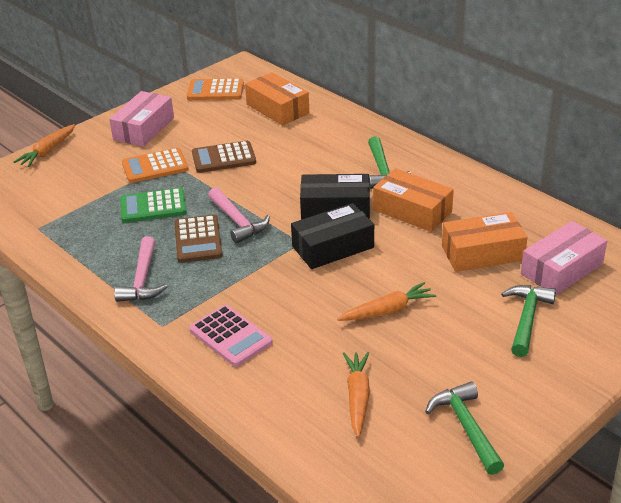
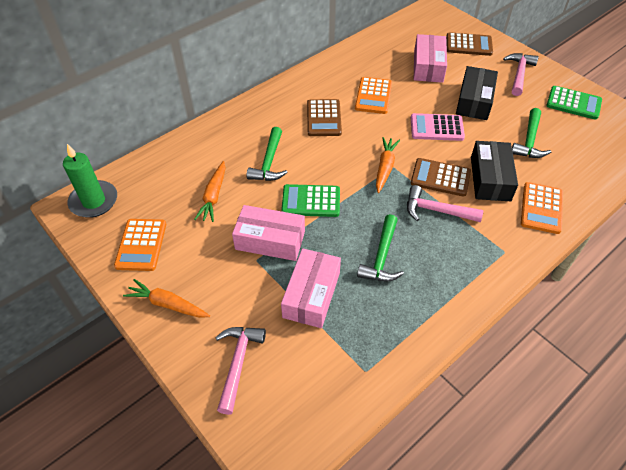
brown calculator: [174,215,223,263] [192,141,256,173] = 2 -> [307,99,342,136] [411,158,471,197] [446,32,493,56] = 3
green calculator: [120,188,187,223] = 1 -> [281,184,340,217] [546,86,602,120] = 2
green candle: none = 0 -> [63,144,117,218] = 1
orange box: [245,72,309,126] [373,168,454,232] [442,212,528,272] = 3 -> none = 0
orange calculator: [122,148,189,183] [187,78,244,100] = 2 -> [114,219,166,271] [355,77,392,114] [521,182,563,234] = 3
pink box: [109,91,174,147] [521,221,607,295] = 2 -> [232,205,305,261] [281,248,341,328] [414,34,447,83] = 3
pink hammer: [114,236,168,302] [208,187,270,243] = 2 -> [215,327,266,415] [407,185,483,222] [503,53,539,96] = 3

